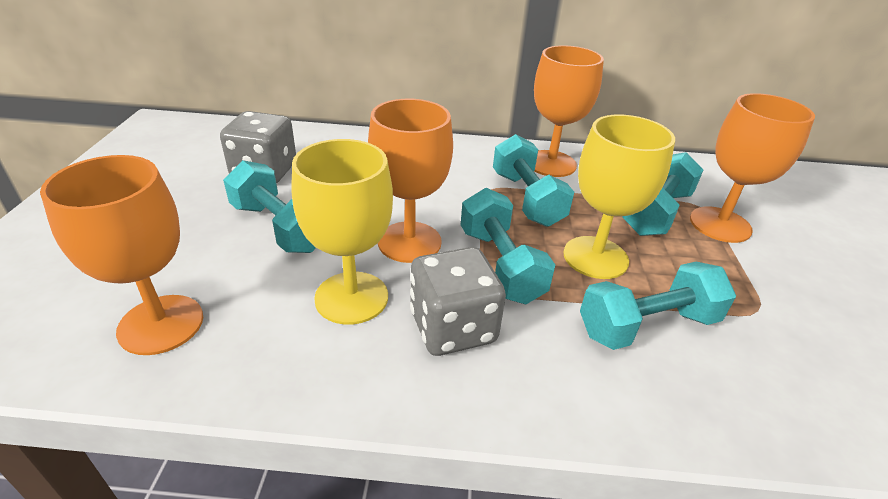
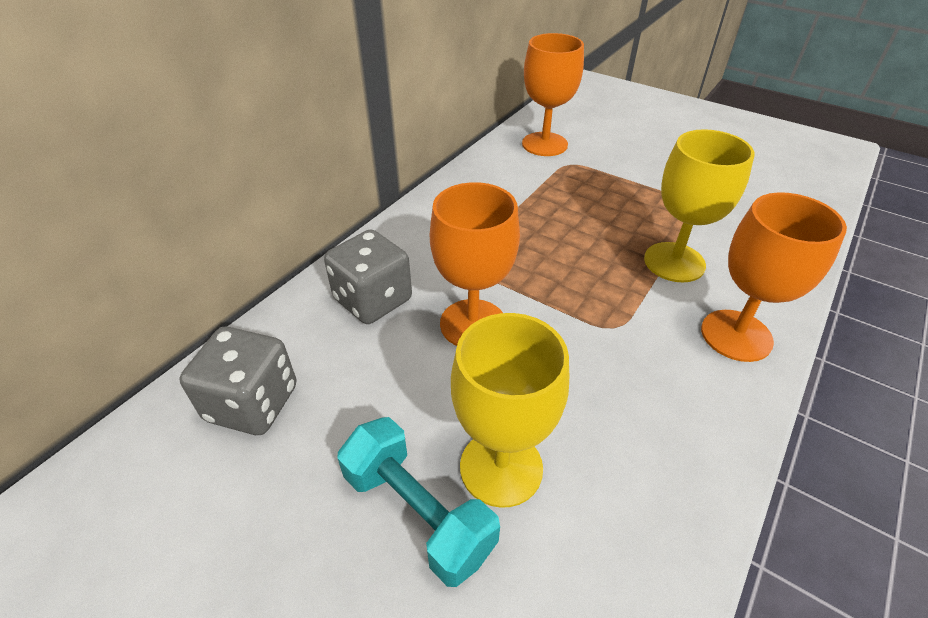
orange goblet: [40,155,203,355] [368,99,453,263] [534,45,604,177] [690,93,815,243] = 4 -> [430,182,520,346] [522,33,584,156] [701,192,847,362] = 3
turquoise dumbbell: [223,160,316,253] [461,188,555,304] [493,134,574,227] [580,262,736,350] [622,152,703,236] = 5 -> [338,417,500,587] = 1

